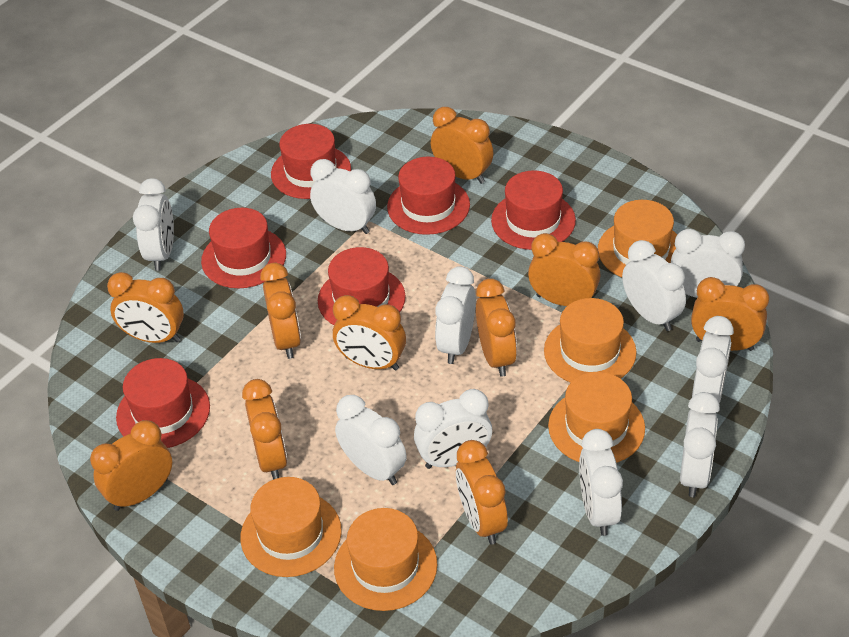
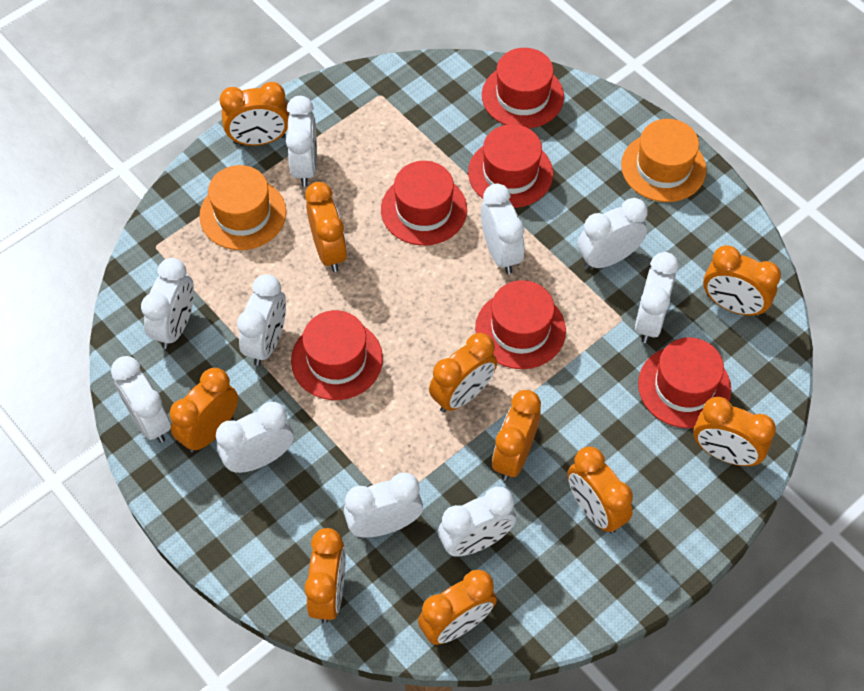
orange hat: [240,477,342,577] [334,508,437,611] [544,298,636,383] [548,372,645,463] [598,200,677,277] = 5 -> [199,165,286,250] [621,119,706,202] = 2

